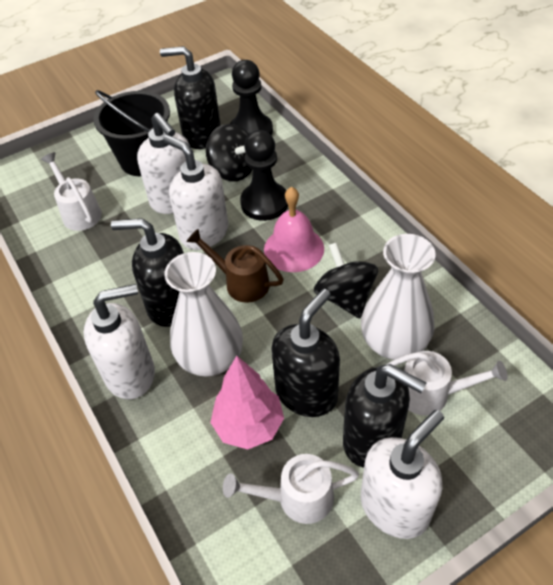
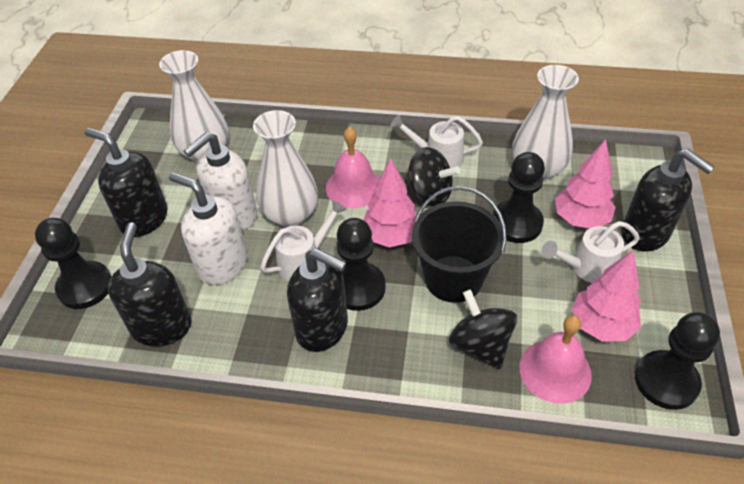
black pawn: [230,60,273,136] [240,130,288,221] = 2 -> [35,218,112,309] [337,218,386,311] [493,152,545,243] [635,312,720,410] = 4
brown watering can: [186,229,284,303] = 1 -> none = 0
pink bell: [264,187,324,272] = 1 -> [326,127,380,208] [519,315,592,404] = 2
pink tree: [210,356,284,450] = 1 -> [363,158,417,248] [555,139,616,228] [572,250,641,342] = 3
white soap dispenser: [84,284,155,399] [137,113,190,214] [163,135,228,250] [361,410,444,539] = 4 -> [169,172,247,285] [184,132,257,231] = 2
white vase: [164,252,243,377] [361,234,436,360] = 2 -> [159,50,228,162] [253,110,318,227] [512,65,579,180] = 3

